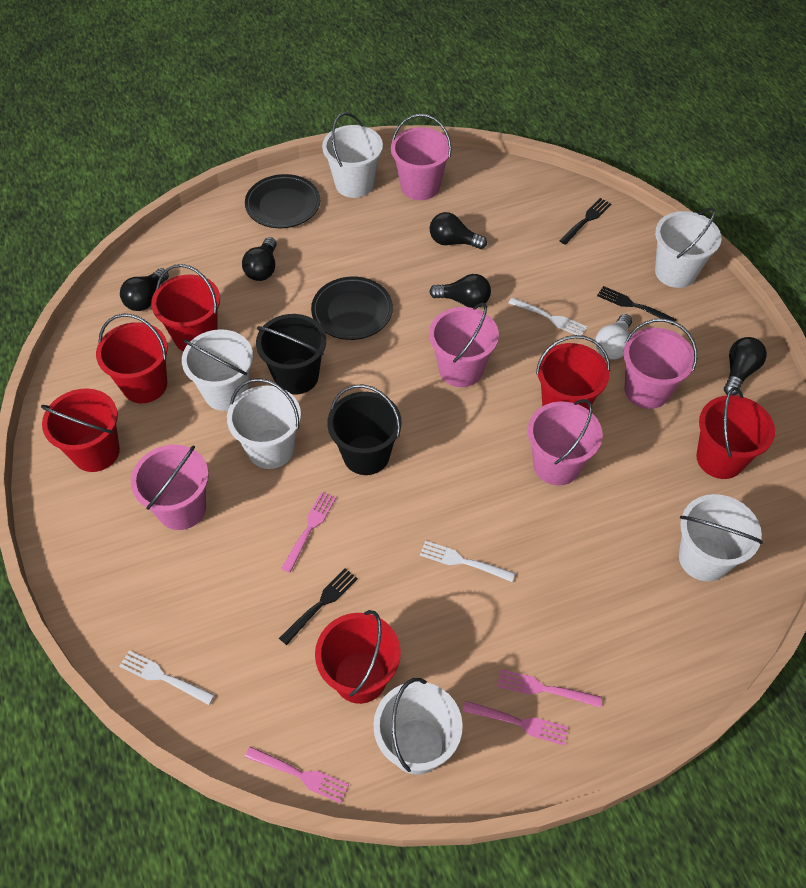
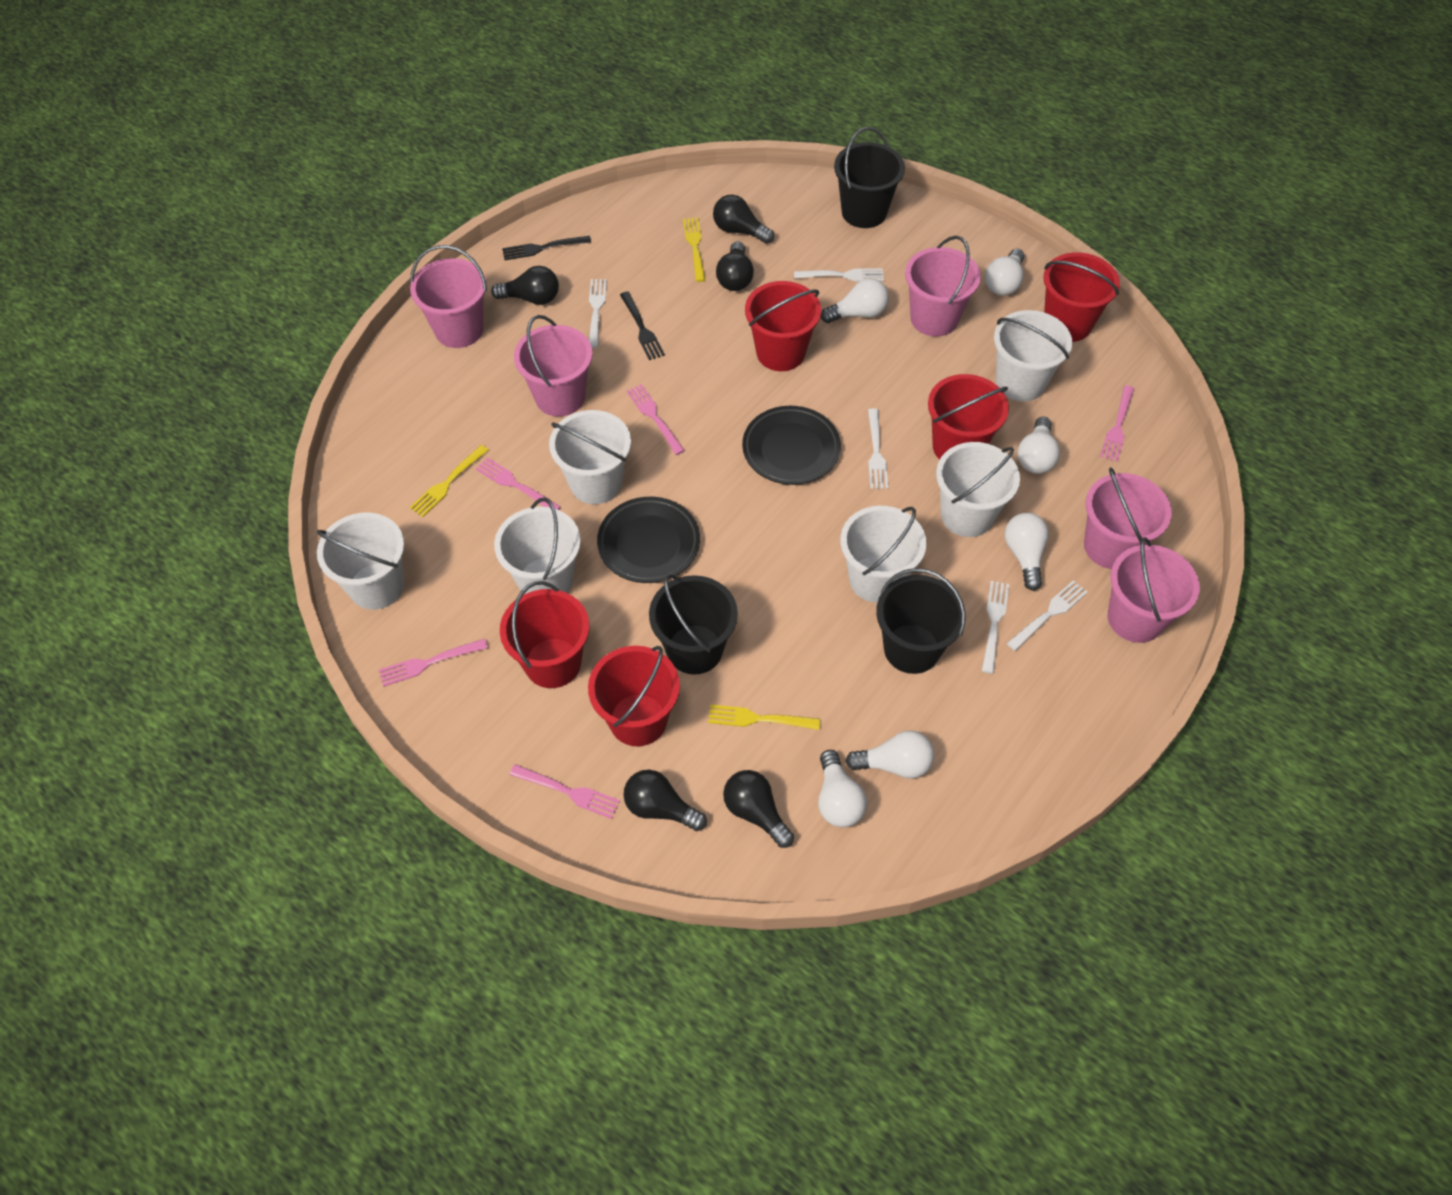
black bucket: [256,314,326,395] [327,385,402,475] = 2 -> [649,575,738,674] [834,127,905,228] [876,568,965,674] = 3
black fork: [279,568,358,645] [559,198,611,245] [597,286,677,325] = 3 -> [502,236,591,260] [620,291,665,360] = 2
pink fork: [245,747,349,803] [281,492,336,573] [463,701,568,745] [497,669,602,707] = 4 -> [379,639,488,687] [476,457,561,510] [509,764,620,819] [627,384,685,455] [1100,385,1134,462] = 5
red bucket: [41,388,120,472] [96,313,168,403] [151,264,220,351] [315,610,401,704] [536,335,610,410] [696,387,775,479] = 6 -> [500,581,589,688] [588,646,680,746] [745,281,821,371] [928,374,1009,460] [1043,252,1120,342] = 5
white fork: [119,651,215,705] [420,541,515,582] [509,297,587,336] = 3 -> [589,279,607,348] [794,268,884,282] [868,408,888,489] [982,581,1009,674] [1007,580,1088,651] = 5
white light bulb: [595,314,632,360] = 1 -> [818,750,867,828] [821,278,889,323] [845,730,934,779] [985,249,1024,296] [1004,513,1049,591] [1017,417,1060,474] = 6
yellow fork: none = 0 -> [410,445,488,517] [683,217,705,282] [708,705,820,730] = 3

